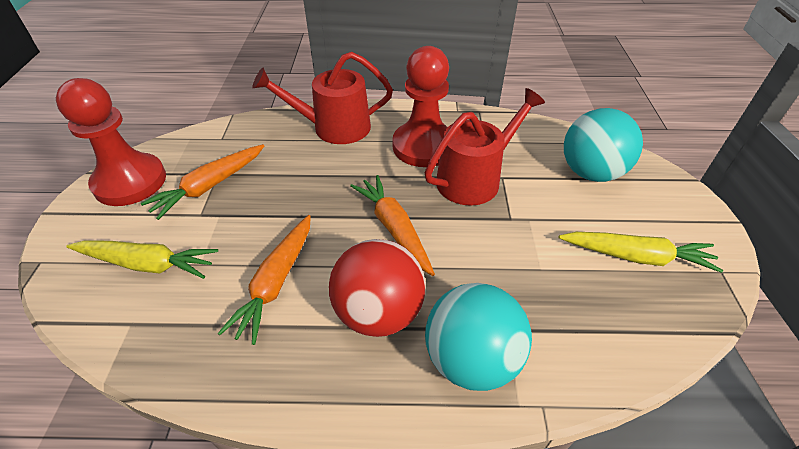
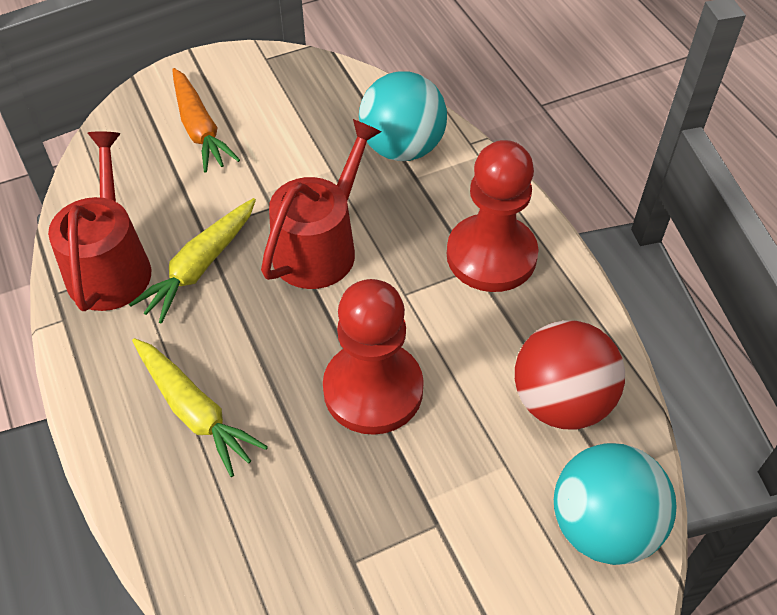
orange carrot: [141,144,264,220] [218,215,311,345] [350,175,435,276] = 3 -> [172,68,240,173] = 1

